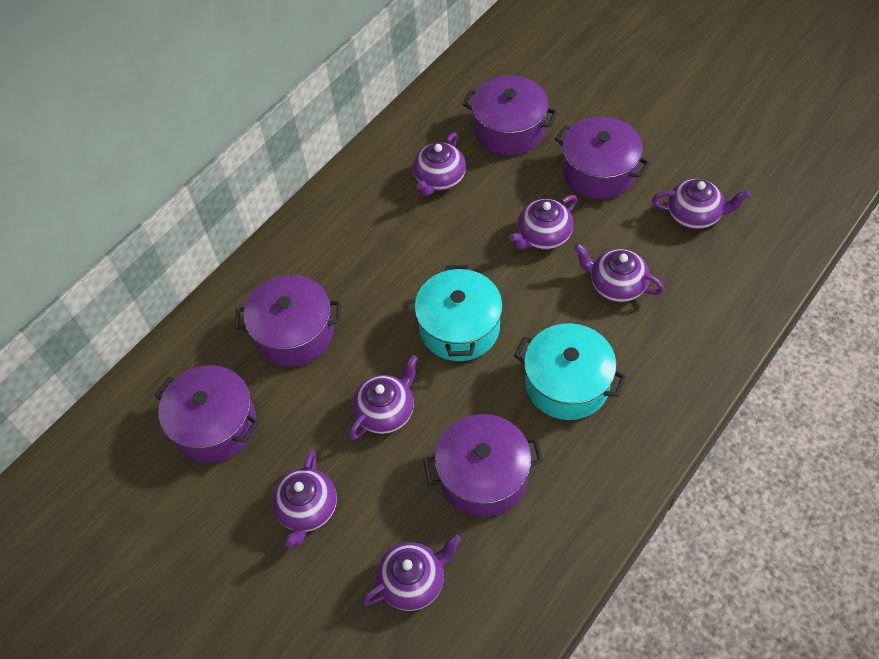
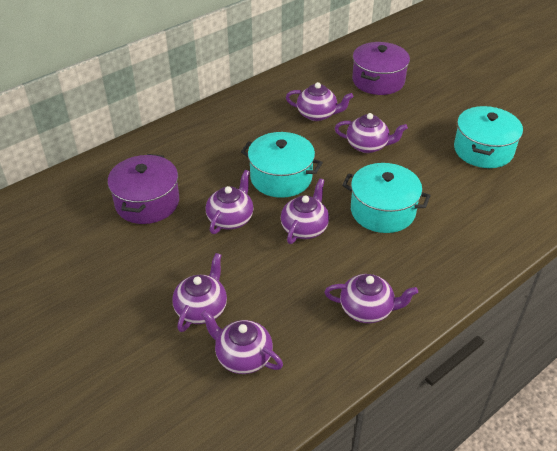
purple pot: [154,365,259,463] [235,275,341,367] [423,414,543,517] [462,76,558,155] [555,116,650,199] = 5 -> [107,154,179,224] [352,42,410,95] = 2
turquoise pot: [415,265,503,361] [514,323,627,420] = 2 -> [241,132,323,198] [342,163,431,233] [454,106,523,168] = 3

